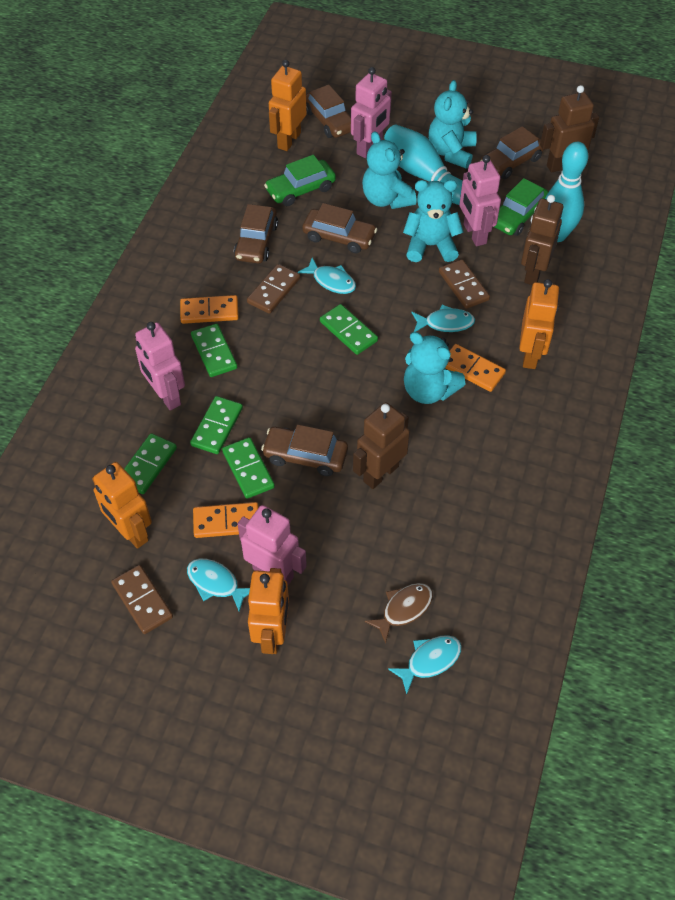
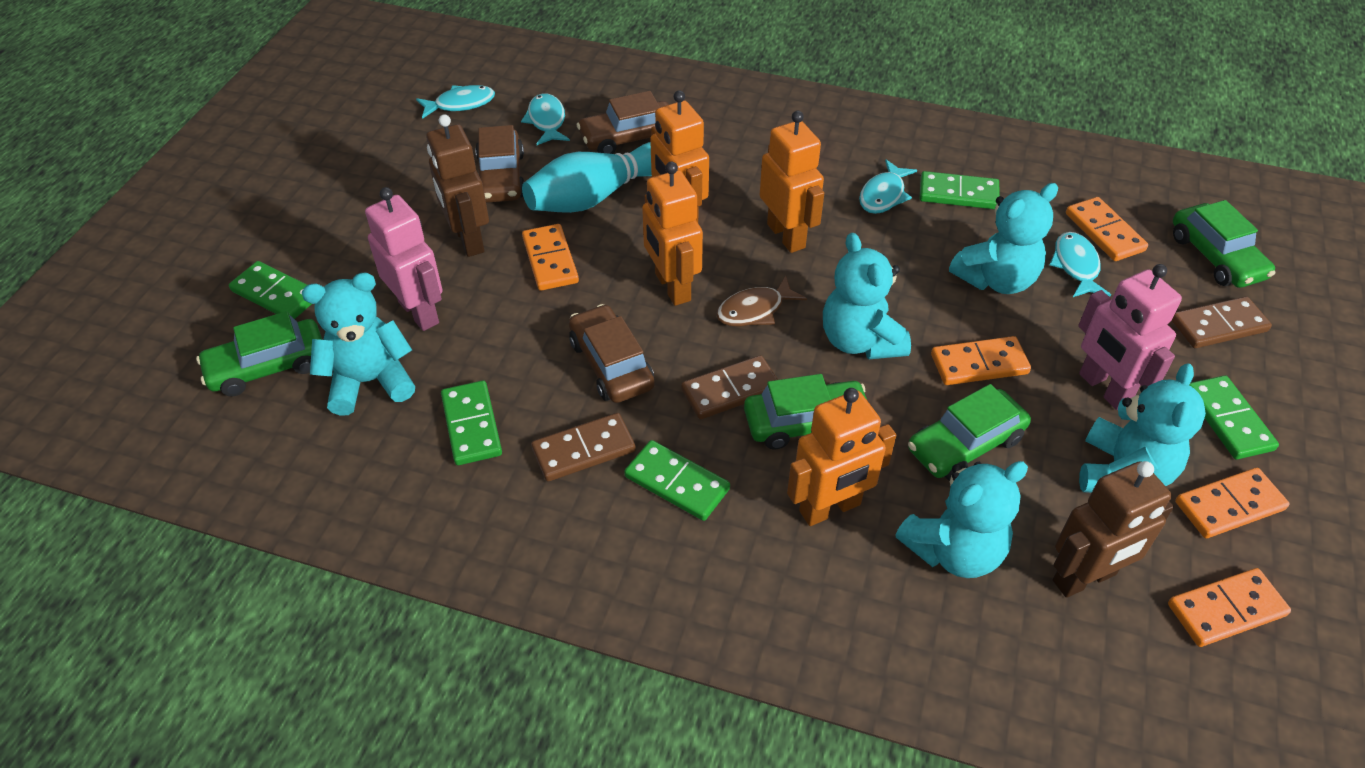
brown car: [234,204,278,263] [261,425,348,476] [302,203,377,253] [306,85,351,138] [480,126,543,179] = 5 -> [475,125,525,203] [569,304,655,403] [576,91,669,154] = 3
brown robot: [353,402,410,489] [521,195,563,285] [540,85,599,173] = 3 -> [426,114,489,257] [1053,461,1174,598] = 2
green car: [264,155,336,206] [494,178,548,236] = 2 -> [196,311,322,397] [744,374,873,449] [908,384,1031,481] [1173,200,1275,288] = 4
orange domino: [180,295,239,324] [193,502,259,538] [445,344,506,392] = 3 -> [522,224,579,291] [931,336,1031,385] [1066,197,1148,261] [1168,568,1291,647] [1175,468,1290,538] = 5
pink robot: [135,322,185,410] [237,505,307,585] [351,67,392,158] [459,155,501,246] = 4 -> [365,187,442,331] [1078,264,1182,410] = 2
turquoise bowling pin: [384,124,462,205] [545,142,589,242] = 2 -> [522,142,652,213] = 1
turquoise teddy bear: [362,131,417,209] [403,180,463,262] [404,332,465,404] [428,80,477,168] = 4 -> [302,273,415,416] [823,233,911,359] [895,461,1028,578] [949,183,1058,294] [1079,363,1206,493] = 5

